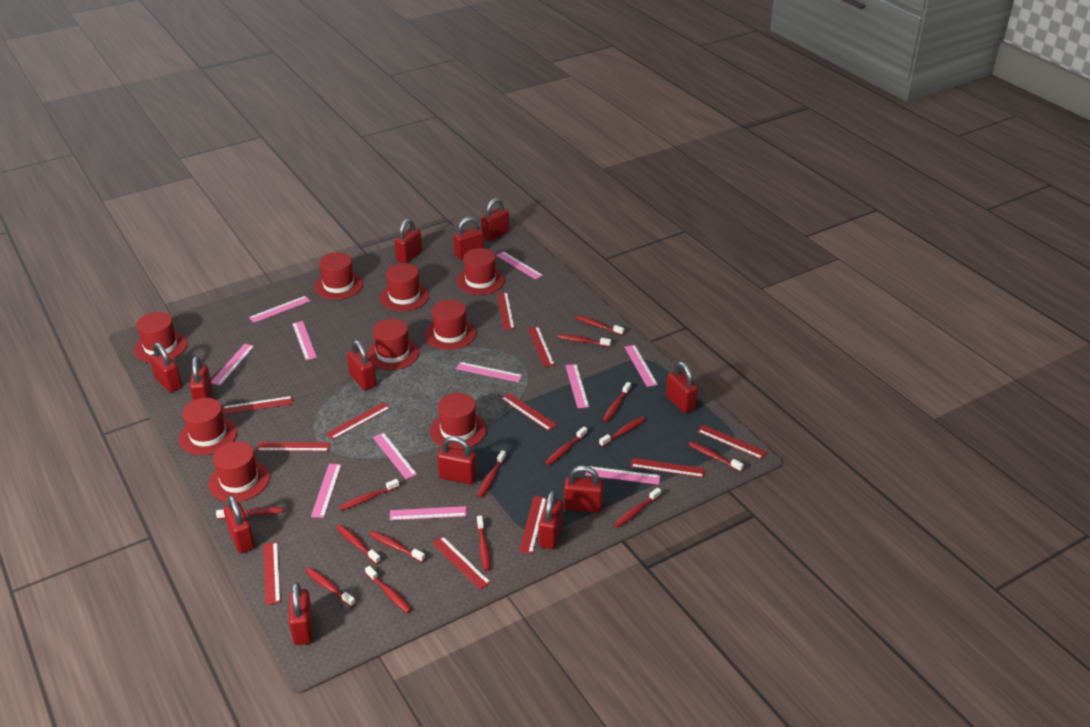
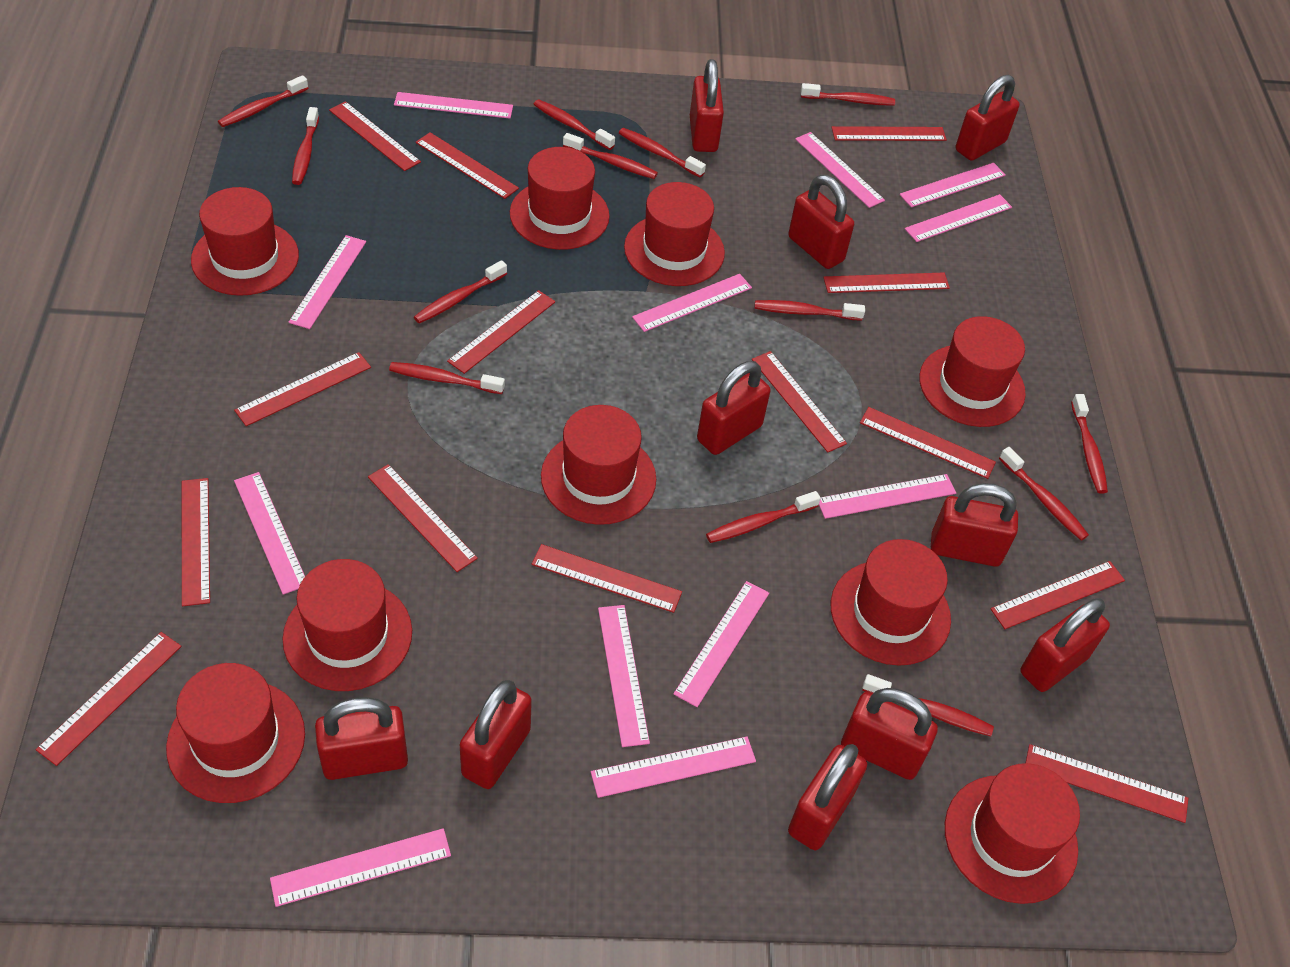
pink ruler: [211,344,254,385] [249,296,310,323] [292,321,317,360] [311,463,341,518] [373,432,417,479] [390,506,467,520] [456,362,522,382] [496,251,543,280] [565,364,589,408] [585,466,660,485] [625,345,658,387] = 11 -> [234,472,305,595] [270,828,451,907] [289,235,366,329] [394,92,513,118] [591,736,756,798] [598,605,650,747] [632,274,752,332] [673,581,769,707] [795,132,885,208] [819,474,956,519] [900,163,1006,207] [905,194,1012,242] = 12
red padlock: [149,343,182,392] [190,356,212,400] [223,495,255,553] [289,582,313,645] [347,340,376,390] [395,218,422,263] [437,436,477,484] [453,217,484,260] [481,198,509,241] [539,490,563,549] [564,466,603,513] [666,362,698,413] = 12 -> [315,697,408,780] [460,680,532,789] [690,59,724,152] [697,361,771,455] [788,175,854,269] [788,744,867,850] [841,688,938,780] [931,483,1018,567] [956,75,1020,161] [1020,598,1110,692] = 10
red ruler: [222,396,293,415] [256,442,330,451] [263,542,280,605] [326,402,390,440] [432,536,491,590] [497,292,515,330] [501,393,557,431] [519,496,547,554] [528,326,555,367] [631,458,705,478] [697,425,767,460] = 11 -> [36,632,182,766] [182,478,210,606] [234,352,371,426] [329,101,421,171] [368,464,478,572] [416,132,519,199] [447,290,555,374] [532,544,682,613] [752,351,847,453] [823,272,950,293] [831,126,947,141] [860,407,996,479] [991,561,1125,629] [1026,744,1188,823] = 14
red toothbrush: [216,507,283,519] [305,567,355,607] [336,524,381,564] [339,479,399,511] [365,566,412,613] [369,531,425,562] [477,450,506,498] [477,516,490,571] [545,426,587,465] [557,334,611,347] [575,315,624,335] [599,417,646,447] [603,382,631,422] [614,488,661,528] [688,441,744,472] = 15 -> [218,75,308,127] [292,107,319,185] [389,362,505,394] [414,260,507,324] [533,99,615,150] [563,133,658,179] [619,128,706,177] [706,491,821,543] [755,300,865,321] [801,83,895,106] [862,674,994,736] [999,447,1089,541] [1071,394,1108,494] = 13

